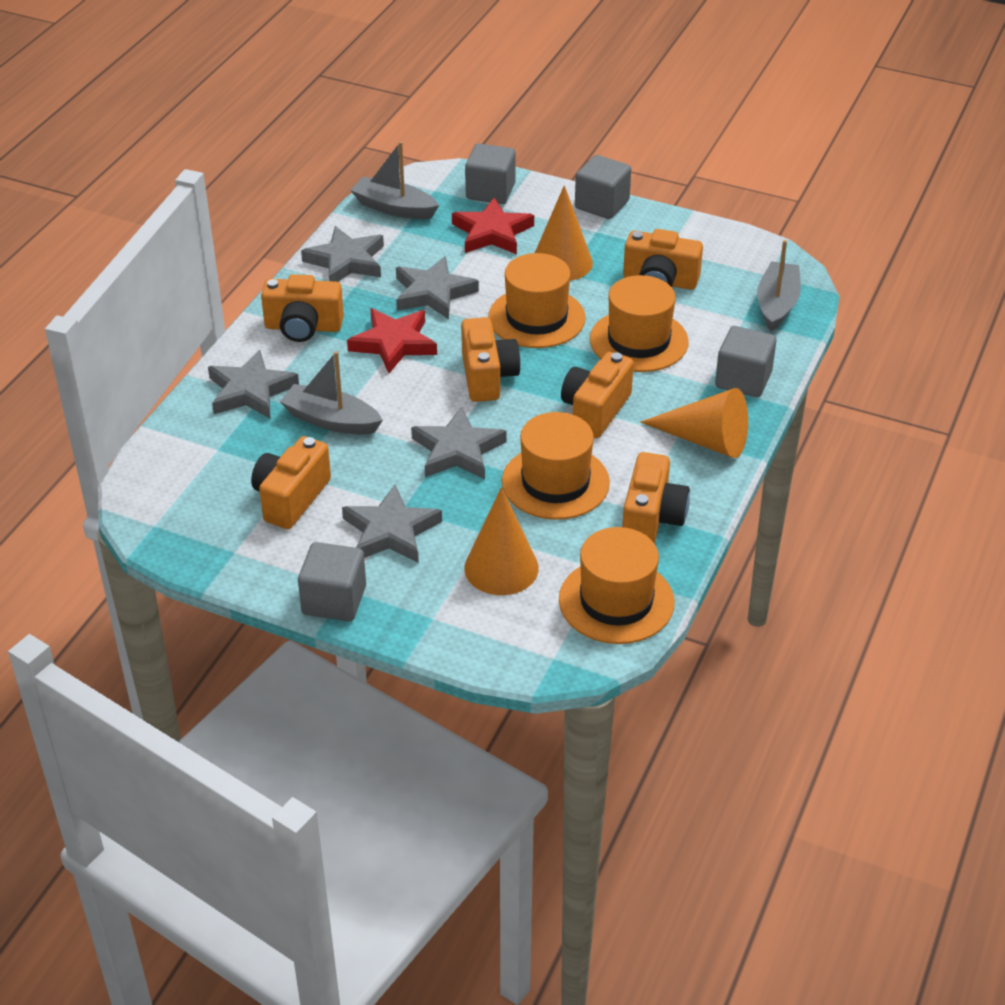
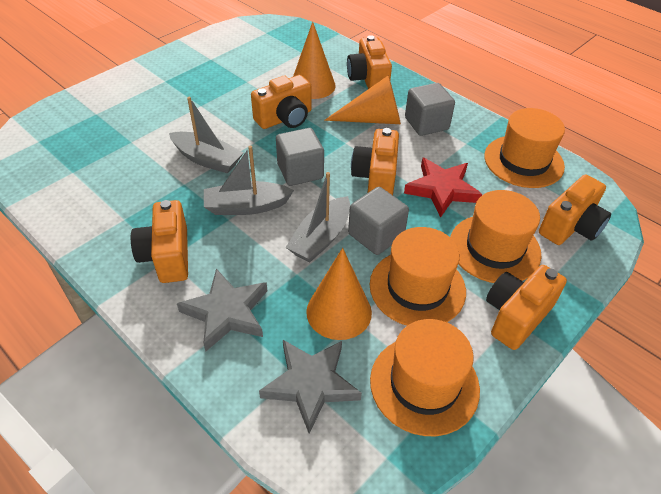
grey cube: [298,542,366,621] [465,143,516,204] [575,155,631,219] [715,326,776,397] = 4 -> [276,128,324,186] [348,187,409,255] [405,83,455,136] = 3
grey star: [208,350,299,418] [301,226,384,282] [342,485,442,563] [396,256,479,319] [411,407,507,479] = 5 -> [177,268,267,352] [259,340,362,434] = 2
red star: [347,308,437,373] [452,197,534,254] = 2 -> [404,158,482,218] = 1

